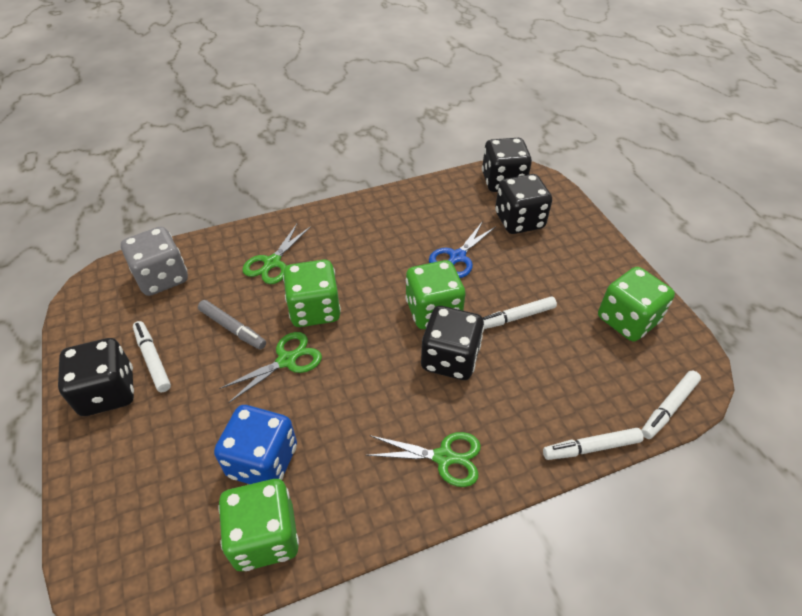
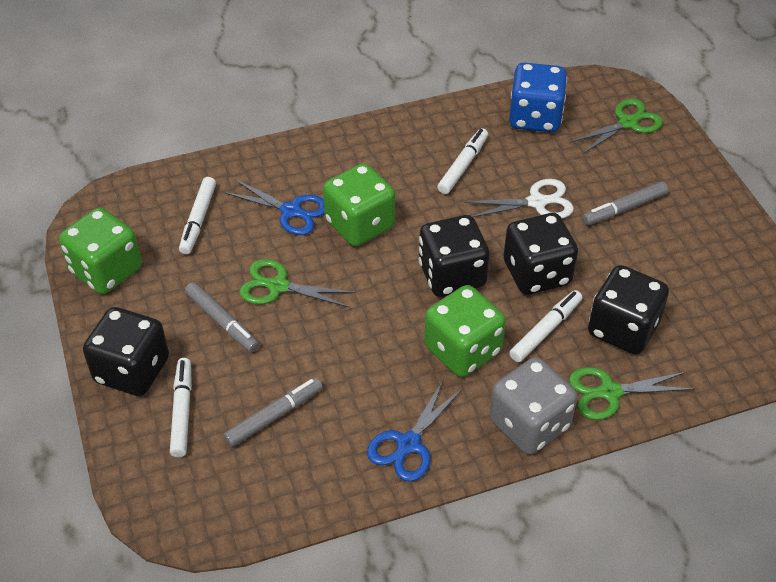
blue scissors: [429,221,495,278] = 1 -> [224,179,325,235] [367,379,463,481] = 2
green dice: [218,479,299,571] [283,260,341,327] [405,260,465,329] [598,267,675,341] = 4 -> [59,208,142,294] [323,163,395,246] [424,285,506,377] = 3
grey marker: [198,300,266,350] = 1 -> [185,282,259,352] [224,377,323,447] [583,181,668,225] = 3
white scissors: none = 0 -> [464,179,574,218] = 1

